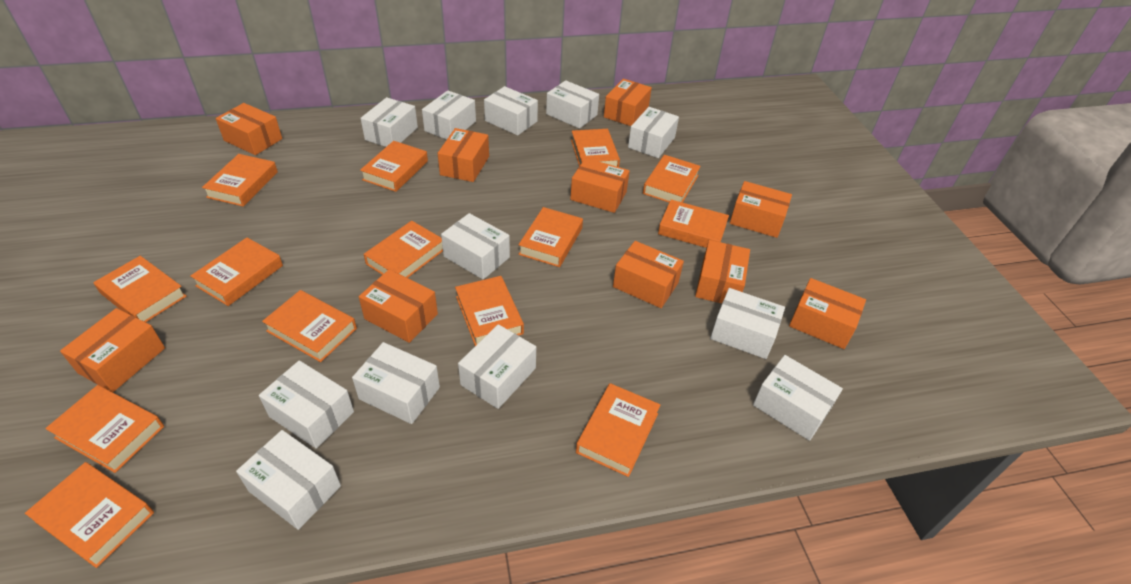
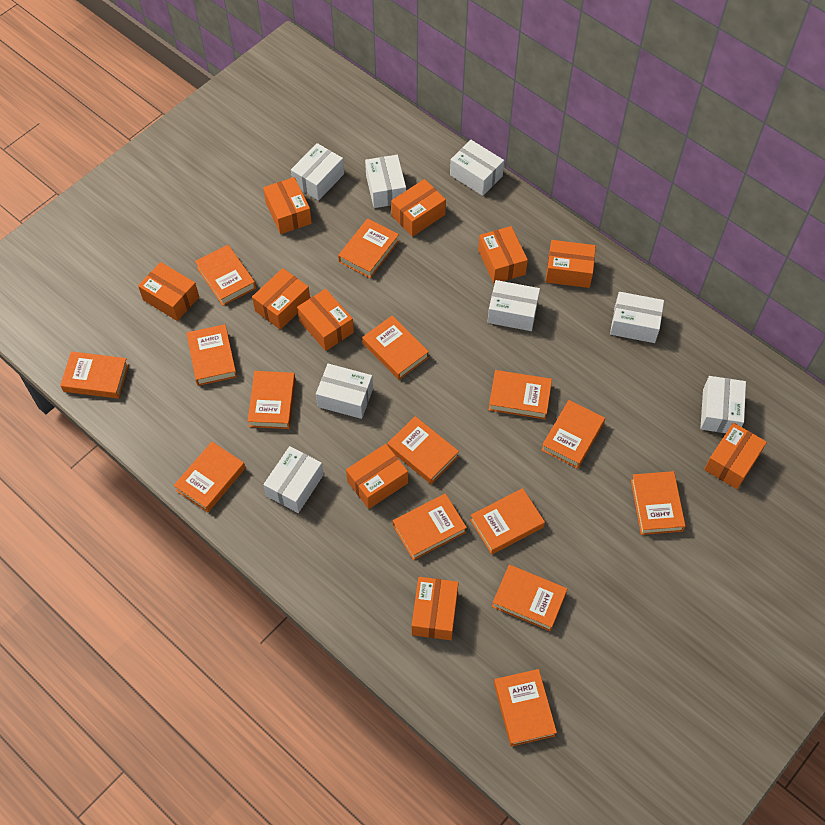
orange book: [25,462,154,568] [45,385,164,473] [93,256,187,322] [191,238,283,306] [202,154,278,207] [262,290,357,362] [360,141,428,192] [364,221,443,278] [455,276,524,346] [518,207,583,267] [571,129,620,167] [576,383,660,477] [643,155,701,203] [658,200,729,248] = 14 -> [60,351,129,399] [174,442,245,512] [187,324,237,386] [195,245,256,306] [248,371,296,429] [338,218,399,278] [362,316,429,380] [387,416,459,484] [393,494,467,560] [470,488,545,554] [489,370,552,419] [492,565,567,631] [494,669,557,747] [541,400,605,469] [631,471,686,535] = 15
white box: [236,430,341,530] [259,360,354,449] [352,342,440,424] [361,97,418,147] [422,90,476,139] [441,213,510,280] [458,324,536,409] [484,86,538,135] [546,80,599,129] [628,107,679,158] [710,288,785,359] [753,355,843,441] = 12 -> [263,446,324,513] [291,143,344,201] [316,364,373,419] [365,155,406,208] [450,140,504,196] [487,280,540,331] [610,292,664,343] [700,376,746,433] = 8

